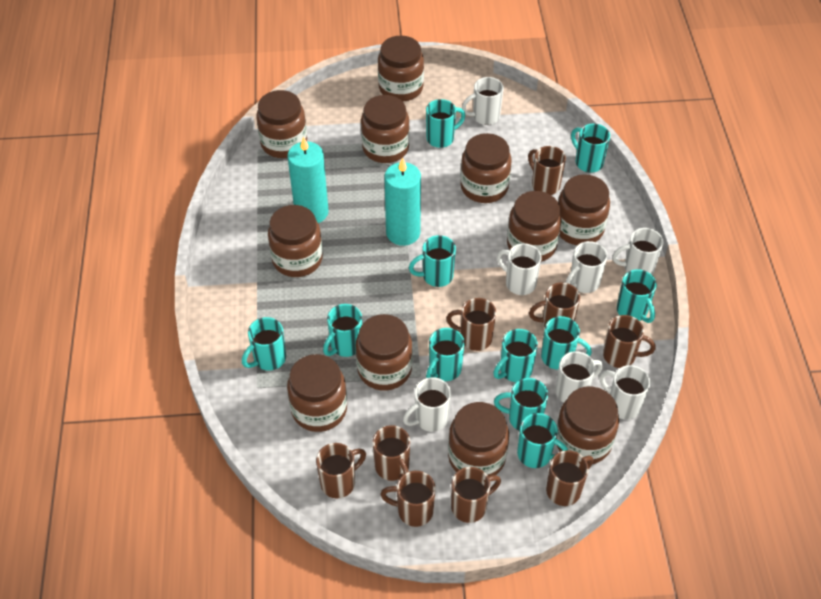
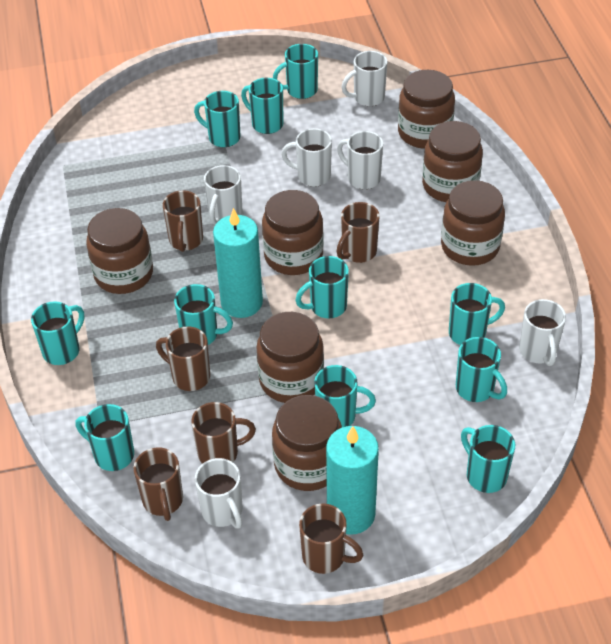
brown jar: [256,90,307,158] [268,205,323,277] [287,354,347,432] [356,314,412,391] [361,95,410,163] [378,36,424,102] [448,402,509,476] [460,133,512,203] [507,191,562,262] [556,386,619,464] [558,174,610,245] = 11 -> [86,208,153,294] [256,312,324,403] [262,190,324,275] [272,395,342,491] [398,70,455,149] [422,121,483,202] [441,180,505,266] = 7
brown mug: [316,443,366,498] [372,425,410,481] [380,471,436,527] [446,298,496,351] [451,467,501,523] [528,146,566,195] [529,282,580,328] [546,450,593,506] [603,315,656,368] = 9 -> [133,447,183,521] [156,326,210,391] [163,190,203,252] [191,402,256,464] [299,503,363,574] [337,202,380,263] = 6
white mug: [403,377,451,432] [462,77,504,125] [497,243,542,295] [556,351,603,403] [565,241,607,293] [599,365,650,420] [613,228,664,275] = 7 -> [195,458,242,529] [204,165,242,224] [281,128,332,187] [337,131,383,189] [341,51,387,106] [519,299,566,366] = 6

